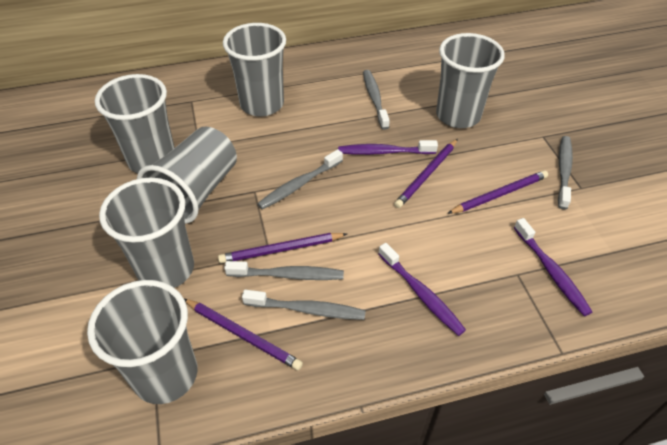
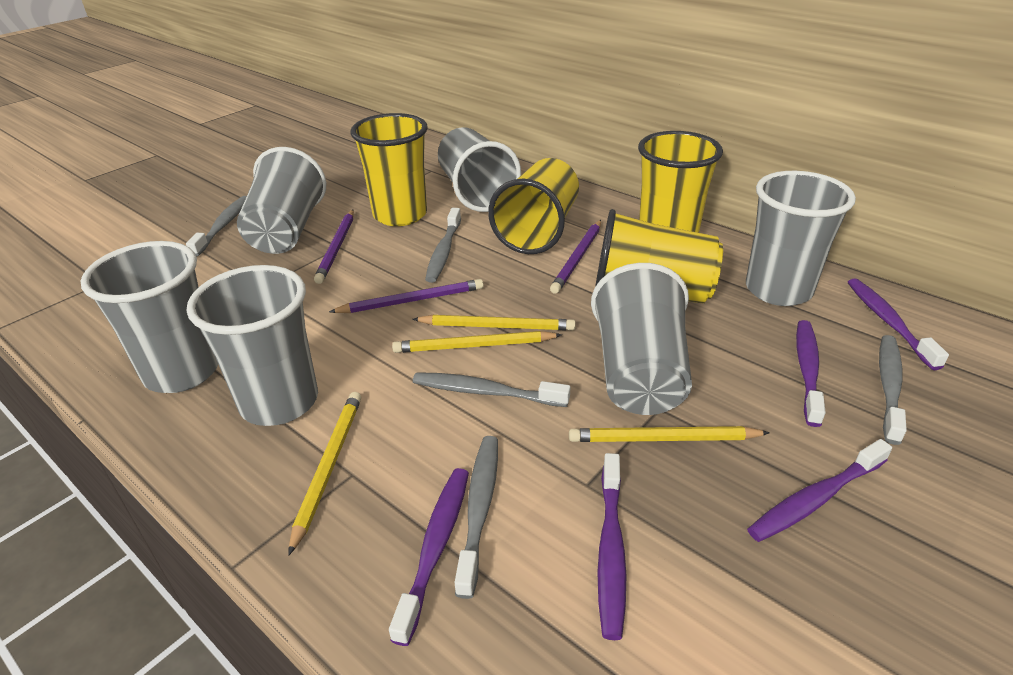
purple pencil: [184,299,303,370] [218,233,347,263] [394,139,458,208] [447,170,548,214] = 4 -> [314,210,354,284] [329,279,484,313] [550,220,601,294] = 3
purple toothbrush: [338,140,438,155] [378,243,466,336] [514,218,592,316] = 3 -> [389,468,469,646] [597,453,626,640] [747,439,892,542] [796,320,826,427] [848,278,949,370] = 5
yellow cup: none = 0 -> [350,113,428,226] [488,158,579,254] [595,209,723,303] [638,131,723,233] = 4
yellow pencil: none = 0 -> [288,392,361,556] [392,331,562,353] [412,315,576,331] [569,426,770,442] = 4

